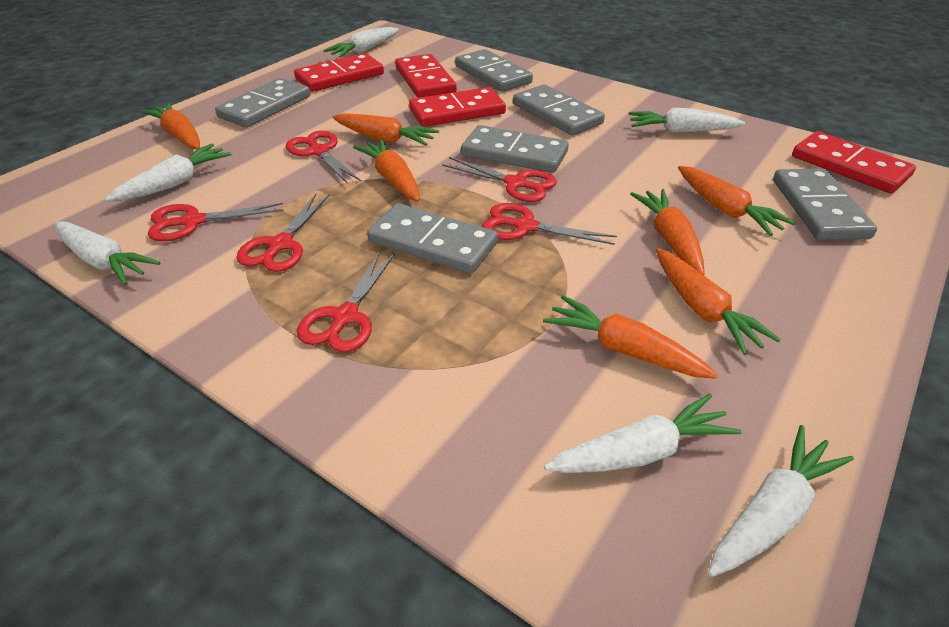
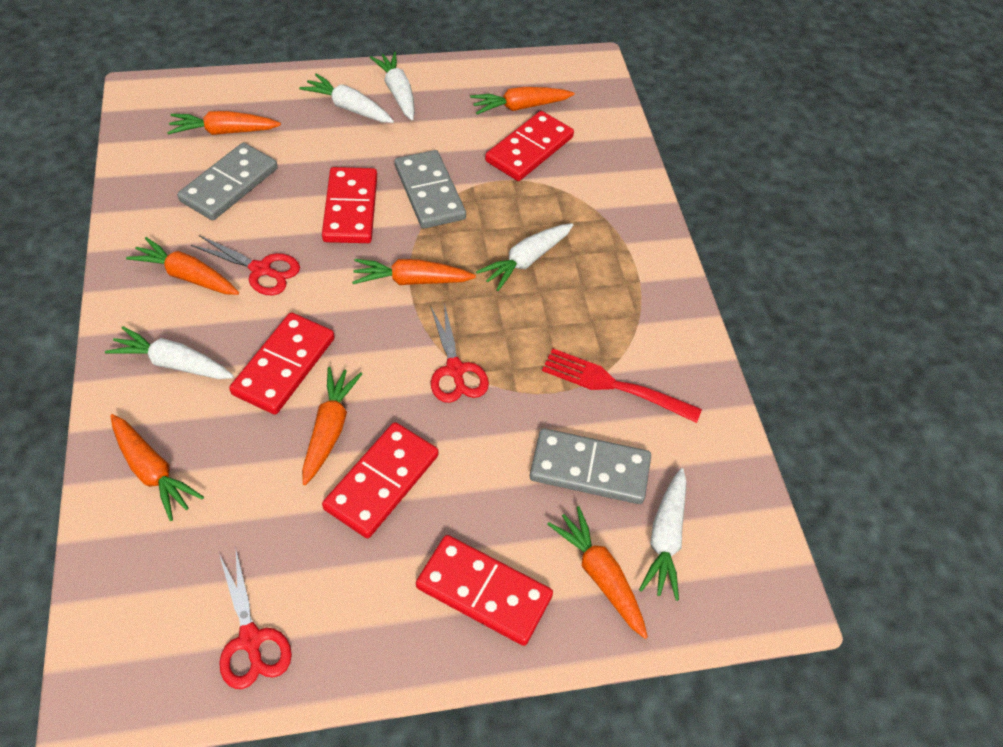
grey domino: [215,78,310,128] [367,203,498,274] [455,49,533,92] [461,125,569,173] [513,84,605,135] [773,168,877,240] = 6 -> [177,143,278,220] [395,150,466,229] [530,428,651,504] = 3
red domino: [294,53,384,92] [395,54,457,98] [409,87,506,127] [792,131,916,193] = 4 -> [229,313,335,415] [322,167,377,243] [322,422,438,538] [416,535,553,646] [485,111,574,181] = 5
red fork: none = 0 -> [542,349,702,423] = 1
red scissors: [148,203,284,241] [237,194,329,272] [286,131,361,184] [297,252,395,352] [442,157,557,202] [482,203,617,245] = 6 -> [191,235,300,296] [219,550,292,689] [431,303,489,403] = 3
white carrot: [54,221,160,285] [105,144,232,202] [324,27,399,58] [544,394,741,473] [628,108,745,133] [708,425,854,577] = 6 -> [105,326,234,379] [299,74,394,123] [370,51,415,120] [476,223,573,291] [639,468,687,601] = 5

